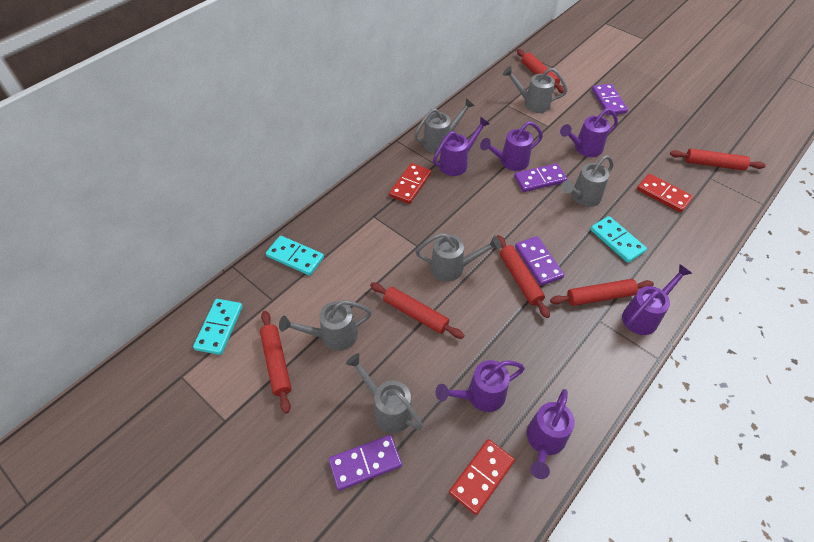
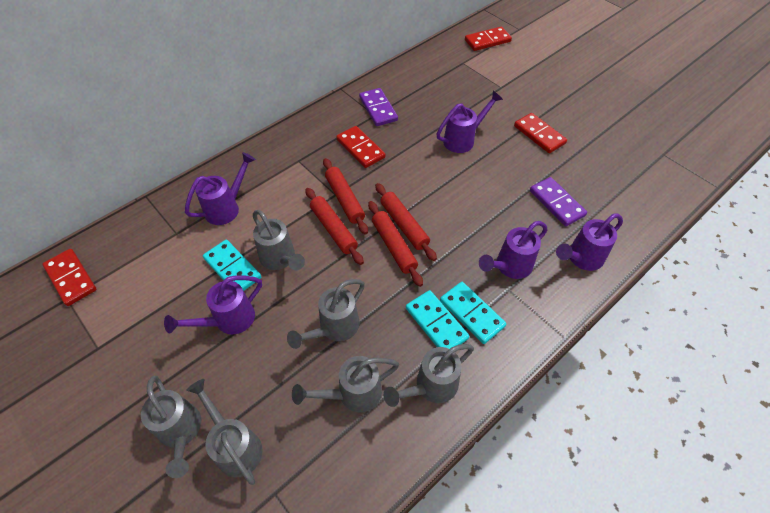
purple domino: [329,435,402,491] [514,163,567,192] [515,236,564,286] [592,84,628,116] = 4 -> [359,88,398,126] [530,177,587,226] = 2
purple watering can: [433,117,490,176] [435,360,525,412] [480,121,543,171] [527,389,575,479] [560,108,618,157] [622,264,693,335] = 6 -> [164,275,262,335] [185,152,256,225] [436,91,503,153] [479,221,547,279] [556,213,623,271] = 5
red domino: [389,163,431,204] [449,439,515,515] [637,174,693,213] = 3 -> [42,249,97,306] [336,126,385,168] [465,27,512,51] [514,113,567,153] = 4
red rolling pin: [260,311,292,414] [370,282,465,339] [496,235,550,318] [517,49,564,93] [550,279,654,306] [670,149,766,170] = 6 -> [305,188,364,265] [323,158,368,235] [368,201,423,287] [375,183,437,261] = 4

